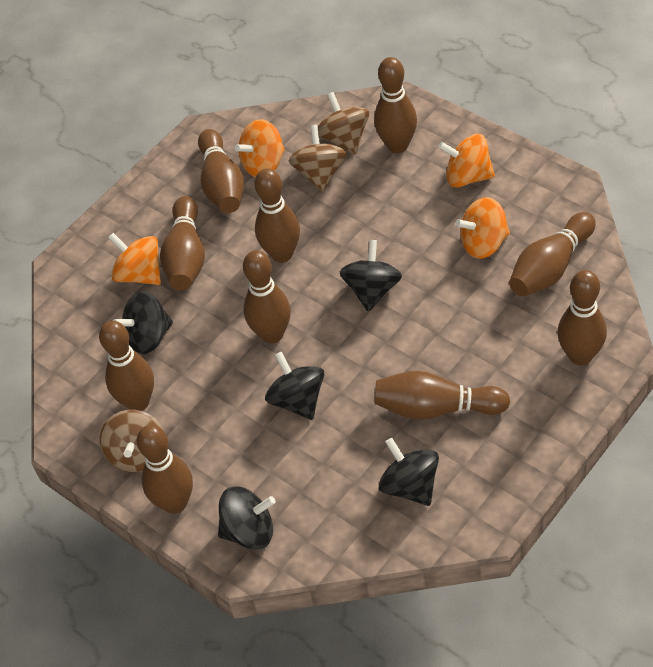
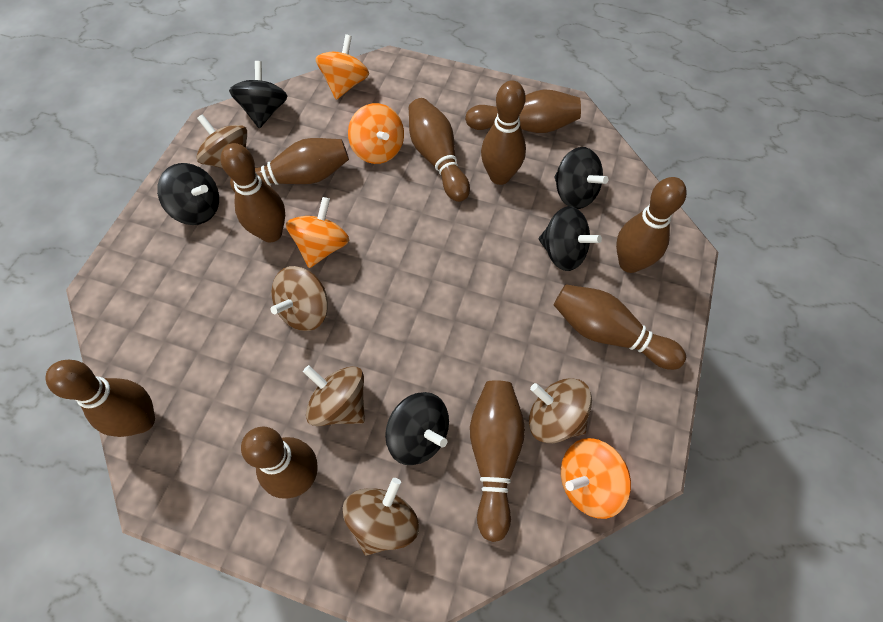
brown spinning top: [100,410,163,473] [289,125,347,192] [318,92,369,155] = 3 -> [196,114,247,168] [270,266,328,331] [303,365,365,426] [343,478,419,556] [529,378,592,443] = 5

